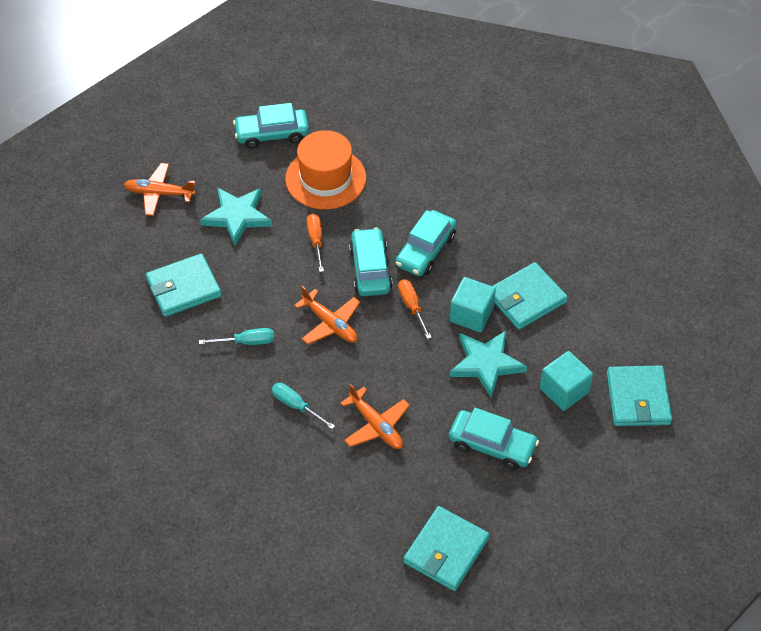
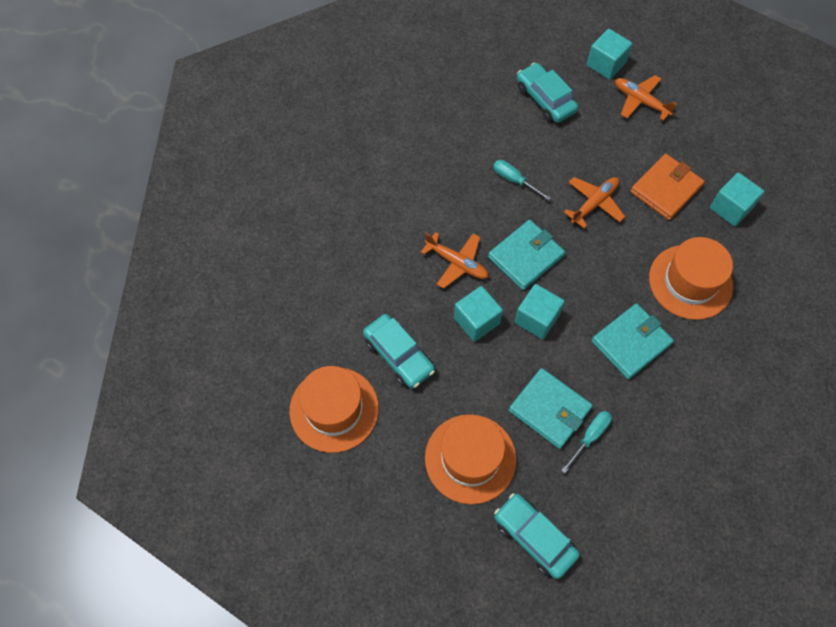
orange hat: [285,130,366,209] = 1 -> [289,366,379,453] [425,414,517,505] [649,237,733,320] = 3
orange screwdriver: [307,214,324,272] [398,279,432,339] = 2 -> none = 0
orange wallet: none = 0 -> [630,154,705,220] = 1
turquoise car: [233,103,309,149] [349,227,393,296] [395,210,457,276] [449,408,539,470] = 4 -> [363,314,435,389] [494,493,580,579] [517,63,578,123] = 3
turquoise cube: [450,277,496,332] [540,351,593,411] = 2 -> [454,286,503,342] [515,284,565,339] [587,29,632,80] [710,172,764,226] = 4
turquoise star: [200,188,272,246] [450,330,527,398] = 2 -> none = 0
turquoise wallet: [146,253,222,317] [403,506,489,591] [493,262,568,330] [607,365,672,426] = 4 -> [488,220,565,290] [509,368,593,449] [592,303,674,379] = 3

